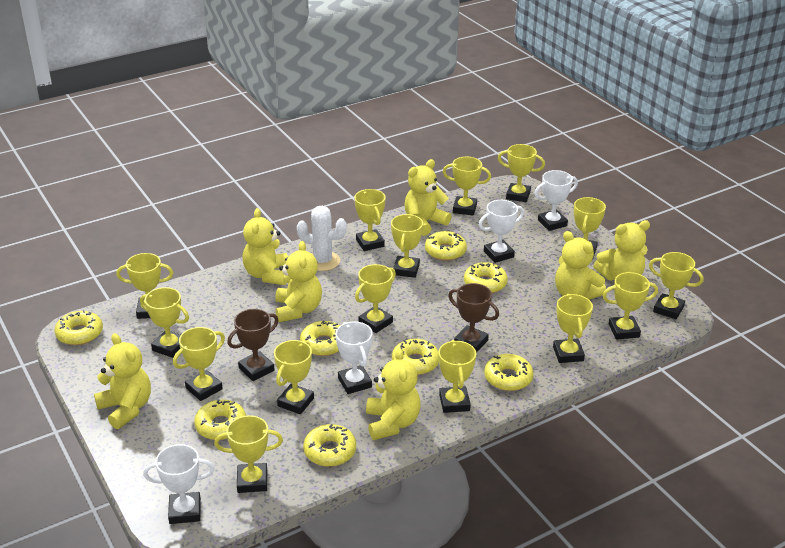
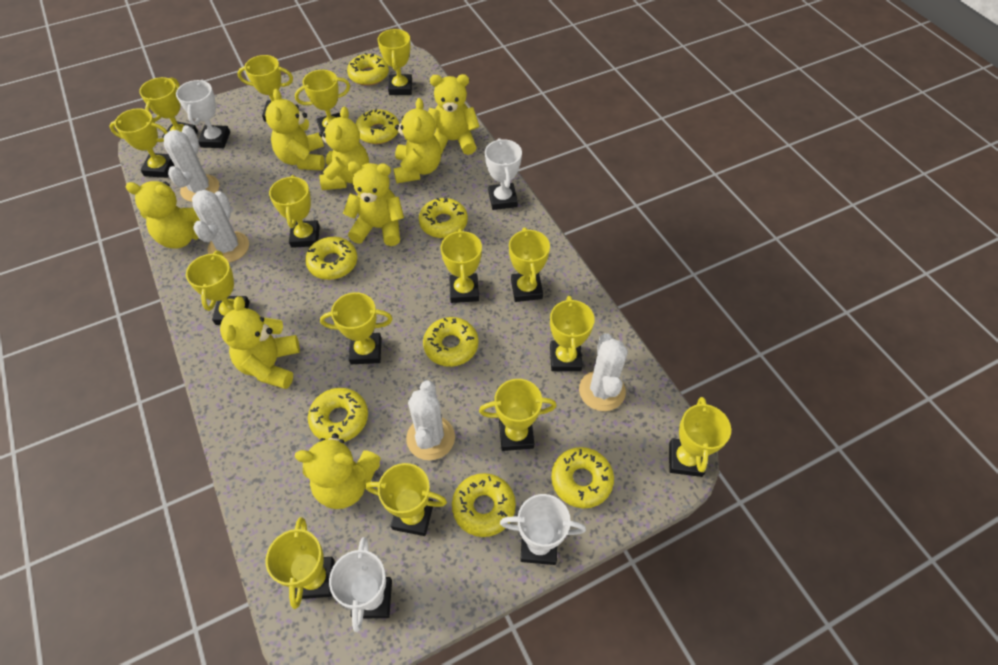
brown trophy: [227,309,279,381] [448,283,499,353] = 2 -> none = 0
white cactus: [297,206,347,271] = 1 -> [164,125,219,202] [192,190,249,262] [406,381,455,460] [579,333,628,411] = 4
yellow teddy bear: [94,333,151,429] [243,208,288,285] [276,241,322,322] [366,348,420,440] [404,159,452,236] [555,231,606,300] [593,220,650,281] = 7 -> [125,181,200,248] [220,296,300,389] [265,89,325,170] [295,433,381,509] [319,107,369,190] [343,161,404,246] [393,98,441,183] [428,74,480,155] = 8

